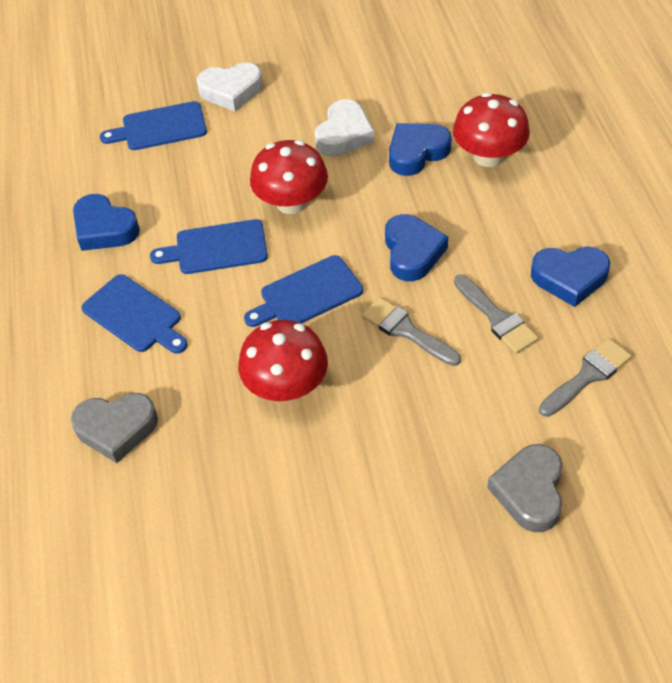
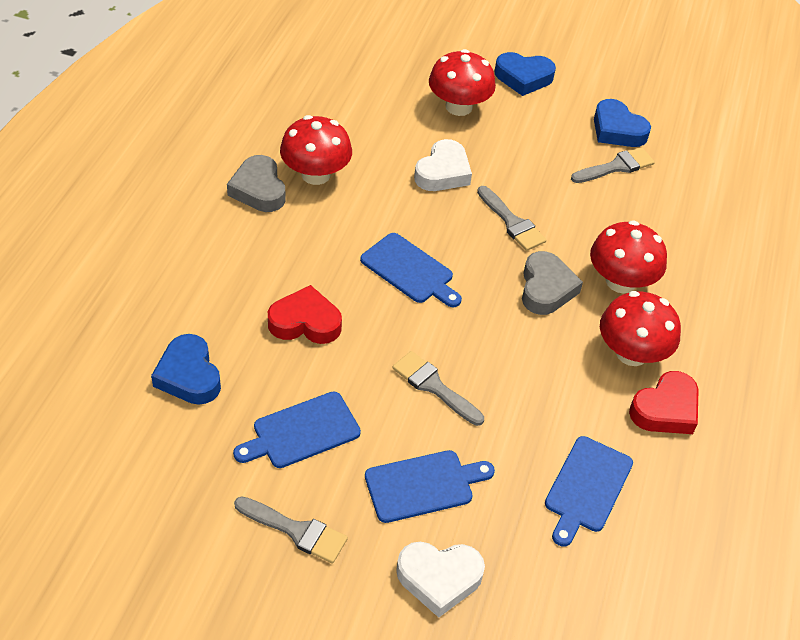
blue heart: [73,194,140,251] [385,214,448,281] [389,123,452,176] [531,247,610,307] = 4 -> [151,334,221,405] [494,52,556,96] [594,99,651,147] = 3
grey brush: [362,297,461,366] [454,275,539,354] [539,338,632,417] = 3 -> [234,496,348,563] [392,351,484,426] [477,186,546,251] [571,147,655,183] = 4
red heart: none = 0 -> [268,285,342,344] [629,371,699,434] = 2
red mushroom: [238,320,328,401] [250,140,328,214] [453,92,530,167] = 3 -> [280,115,352,185] [429,49,496,116] [590,220,667,294] [600,291,681,366] = 4

